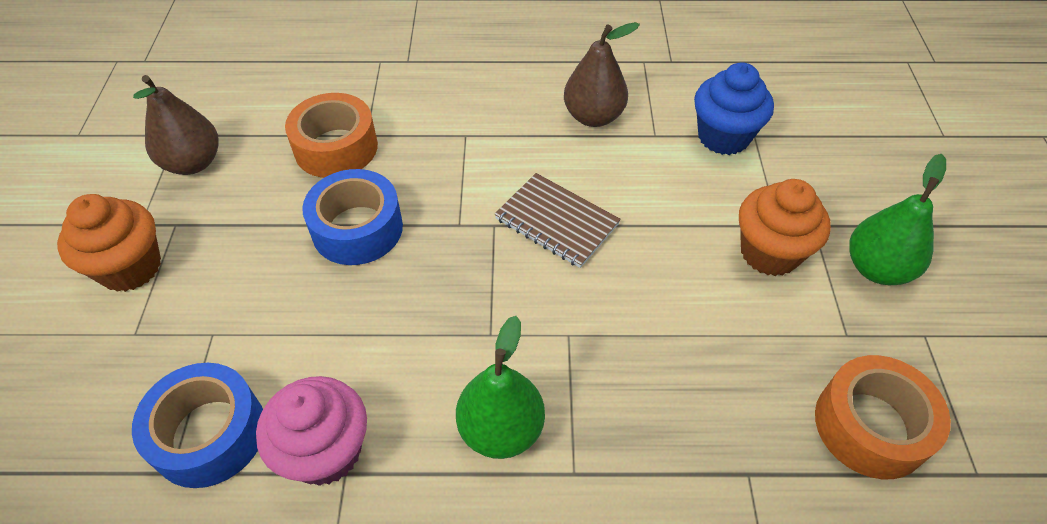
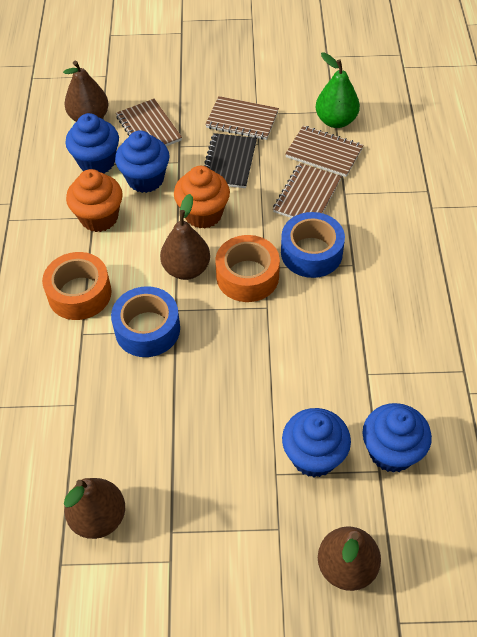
black notebook: none = 0 -> [204,133,257,188] = 1
blue cupcake: [694,62,774,155] = 1 -> [66,113,119,173] [115,130,170,193] [282,408,351,478] [362,403,432,473] = 4
brown notebook: [494,173,621,268] = 1 -> [116,99,182,146] [205,96,279,140] [273,163,342,218] [285,126,363,177] = 4
brown pear: [133,75,219,175] [564,22,640,127] = 2 -> [63,61,109,122] [64,478,125,539] [160,194,210,280] [318,526,381,591] = 4
green pear: [456,316,545,459] [849,154,946,285] = 2 -> [316,52,360,128] = 1
pink cupcake: [256,376,367,486] = 1 -> none = 0

